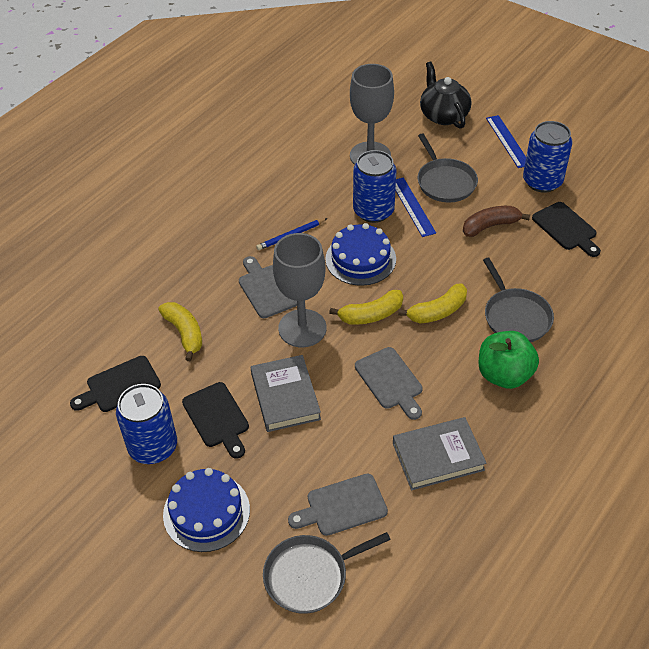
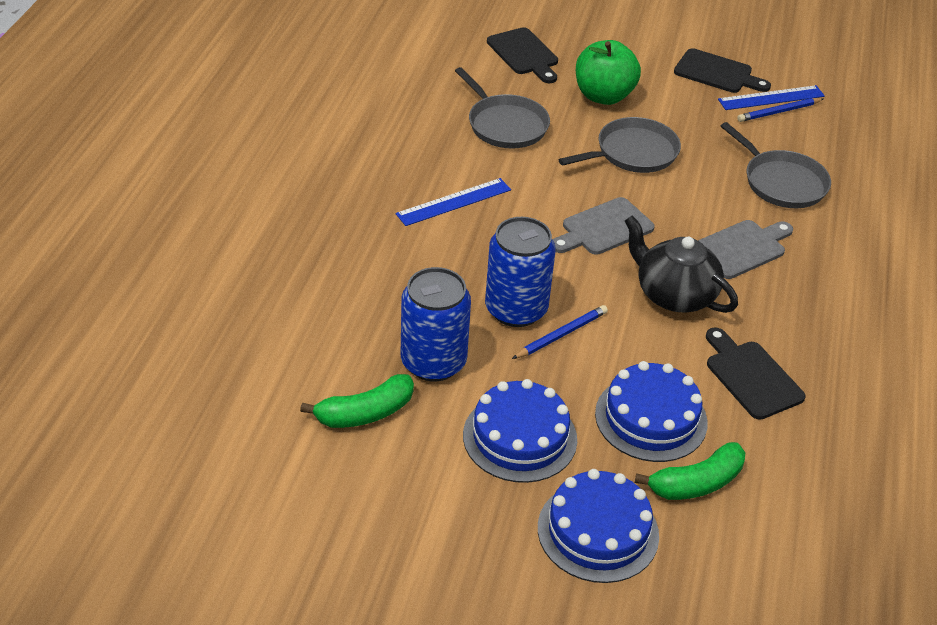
blue cake: [163,468,250,552] [325,223,396,286] = 2 -> [463,379,577,483] [538,469,659,583] [595,361,708,462] = 3
blue can: [116,384,177,464] [353,150,397,223] [523,121,572,193] = 3 -> [401,267,471,381] [485,217,556,327] = 2
blue pencil: [256,218,328,250] = 1 -> [512,305,608,359] [737,98,823,122] = 2
brown banana: [463,206,530,237] = 1 -> none = 0
green banana: none = 0 -> [300,374,414,428] [635,442,745,500] = 2
grey book: [251,355,321,432] [393,417,487,490] = 2 -> none = 0
grey cutting board: [239,256,297,318] [288,474,388,536] [355,347,423,420] = 3 -> [553,197,655,255] [698,220,793,279] = 2
grey goblet: [273,233,327,347] [350,64,394,165] = 2 -> none = 0
yellow banana: [158,302,202,361] [329,290,403,325] [398,283,467,323] = 3 -> none = 0

